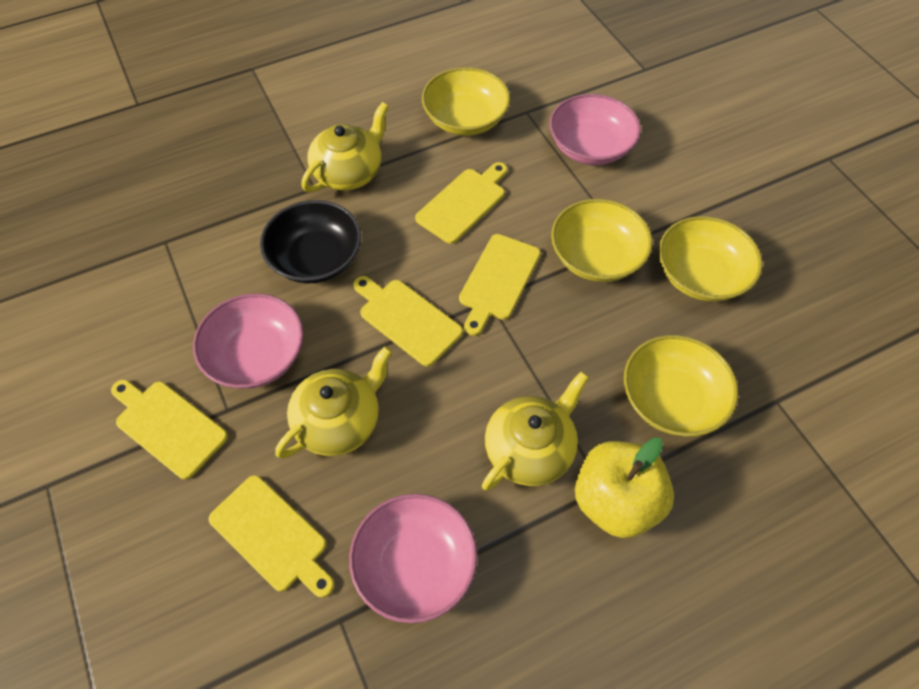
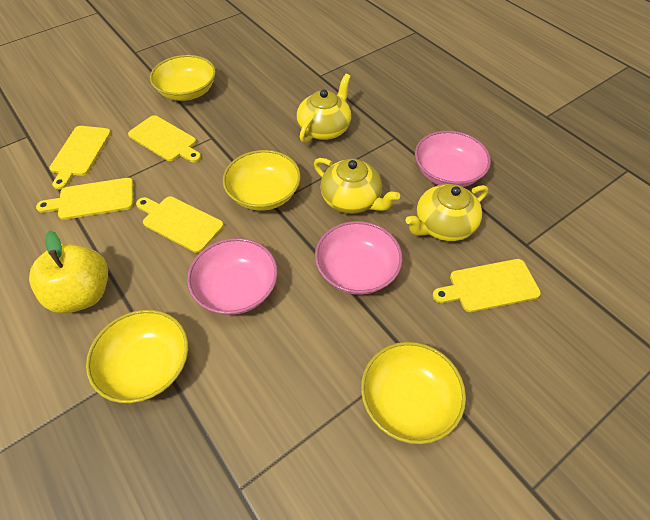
black bowl: [260,200,361,283] = 1 -> none = 0

